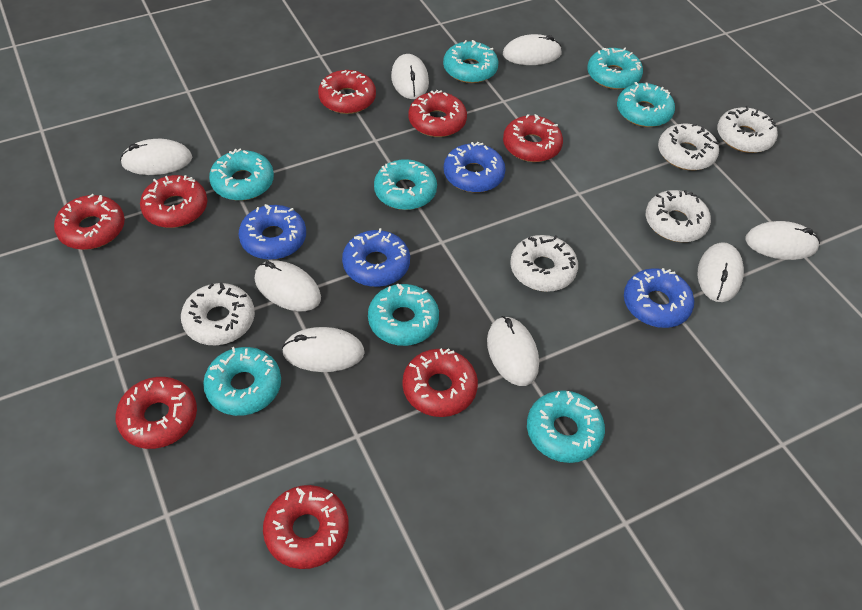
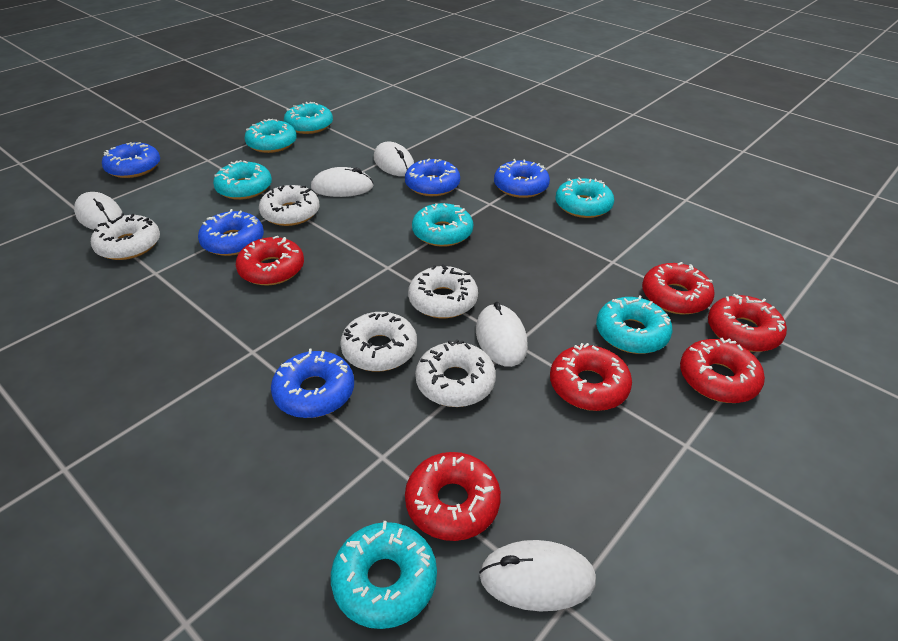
blue donut: [239,204,306,260] [342,228,410,287] [444,142,506,193] [624,268,694,328] = 4 -> [102,142,160,178] [198,209,264,256] [271,349,354,418] [405,159,460,196] [494,159,550,198] = 5
red donut: [54,194,125,250] [115,377,197,449] [140,175,207,228] [263,485,349,569] [318,70,376,114] [402,348,478,417] [409,90,467,137] [503,114,563,162] = 8 -> [236,236,304,285] [405,452,501,541] [550,343,632,411] [642,262,715,314] [680,338,765,403] [708,294,787,352] = 6
turquoise donut: [203,347,281,416] [209,149,274,201] [368,284,439,346] [374,159,437,210] [443,40,499,83] [527,390,605,463] [587,48,643,90] [617,82,675,127] = 8 -> [213,160,272,200] [245,119,297,153] [284,102,333,134] [331,521,437,629] [412,203,473,247] [555,177,614,218] [596,295,672,354] = 7
white mouse: [120,139,192,175] [255,260,321,311] [282,327,365,372] [391,54,429,99] [487,316,539,386] [503,34,562,65] [698,242,744,302] [745,221,820,260] = 8 -> [74,192,122,230] [311,167,373,197] [374,142,414,176] [476,302,528,367] [479,540,596,612] = 5

